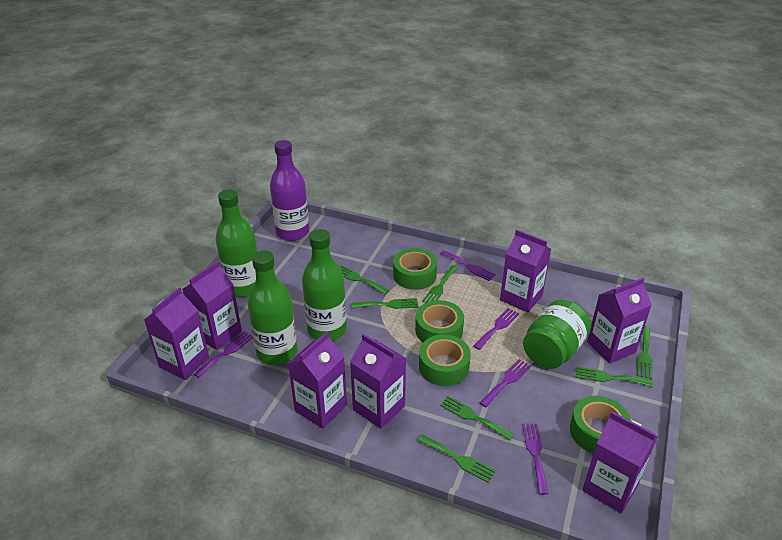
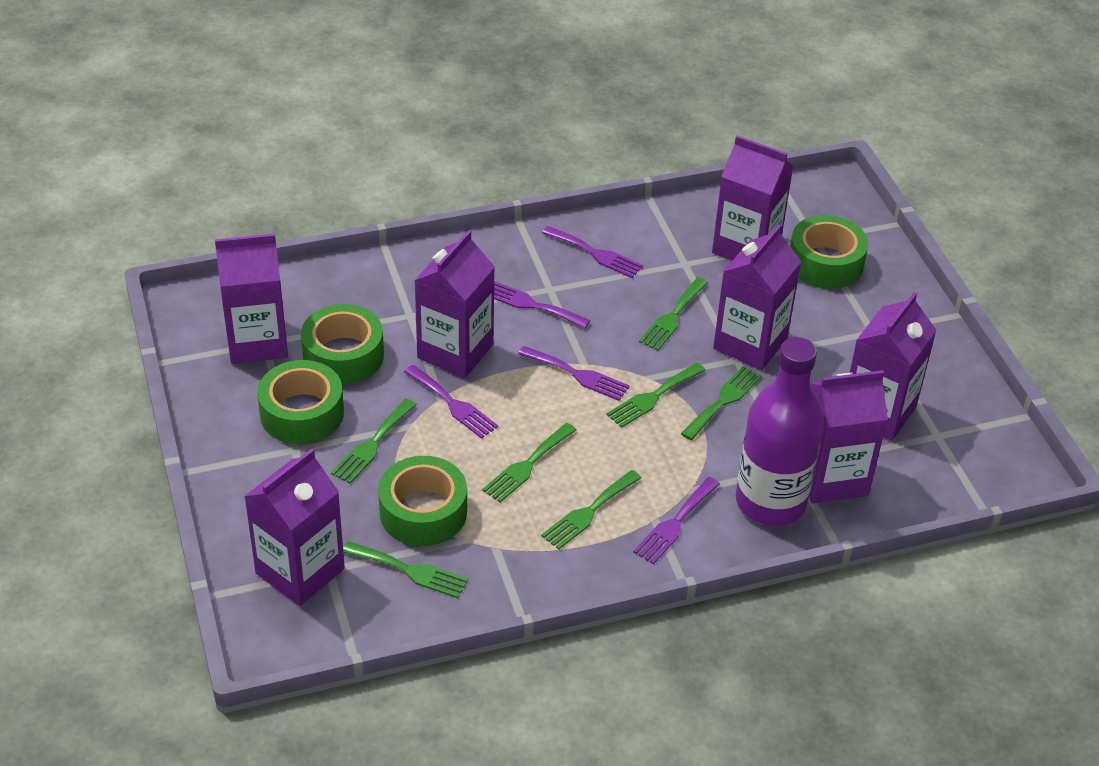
green bottle: [215,190,258,297] [247,250,297,365] [302,229,347,341] = 3 -> none = 0
green jar: [523,299,591,369] = 1 -> none = 0

